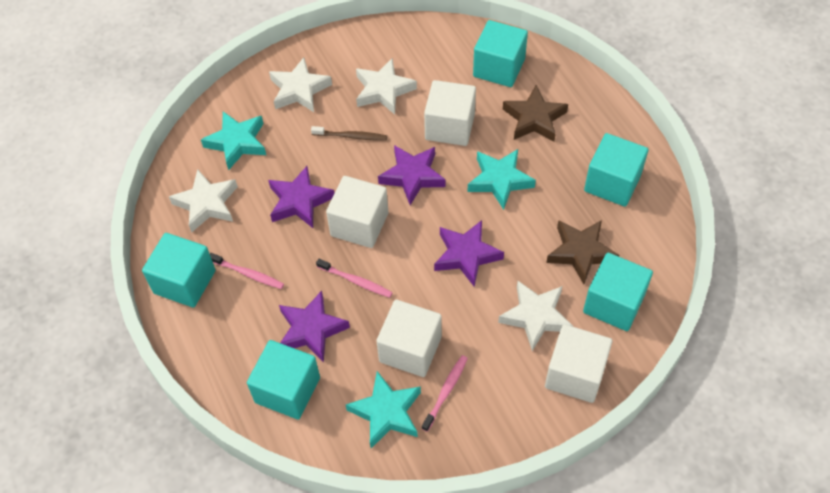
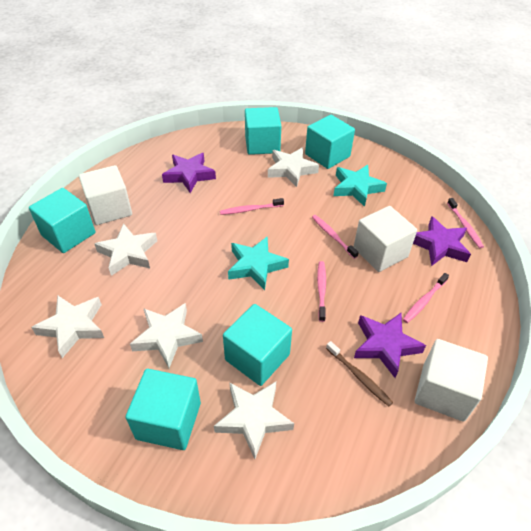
brown star: [503,85,568,142] [546,220,619,284] = 2 -> none = 0
pink toothbrush: [210,253,284,289] [316,259,393,298] [422,355,468,432] = 3 -> [220,198,284,215] [312,215,359,259] [317,261,326,322] [403,273,449,323] [447,198,484,248] = 5
purple star: [268,166,335,228] [279,291,350,363] [378,145,446,205] [434,220,504,287] = 4 -> [162,153,216,193] [354,313,426,378] [413,216,471,266] = 3
turquoise star: [201,112,266,170] [346,371,421,448] [468,149,536,210] = 3 -> [228,236,289,290] [333,165,387,207] = 2
white cube: [326,176,388,248] [376,299,442,377] [424,80,476,146] [545,324,612,403] = 4 -> [79,165,132,225] [353,206,417,272] [415,339,488,422] = 3
white star: [169,169,238,232] [269,57,332,112] [356,58,417,114] [498,281,573,351] = 4 -> [31,295,104,358] [95,223,157,276] [130,303,203,368] [214,382,294,459] [268,147,319,187] = 5

